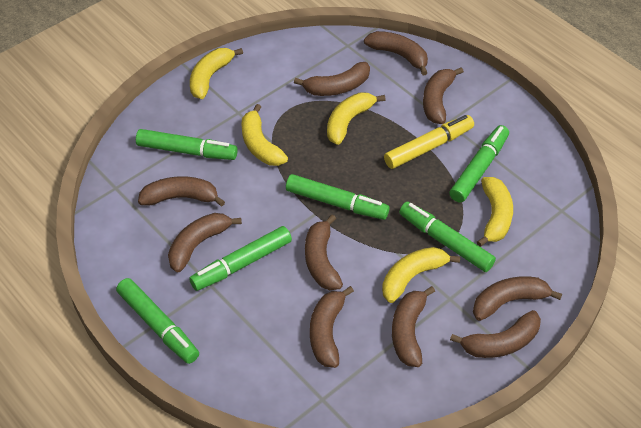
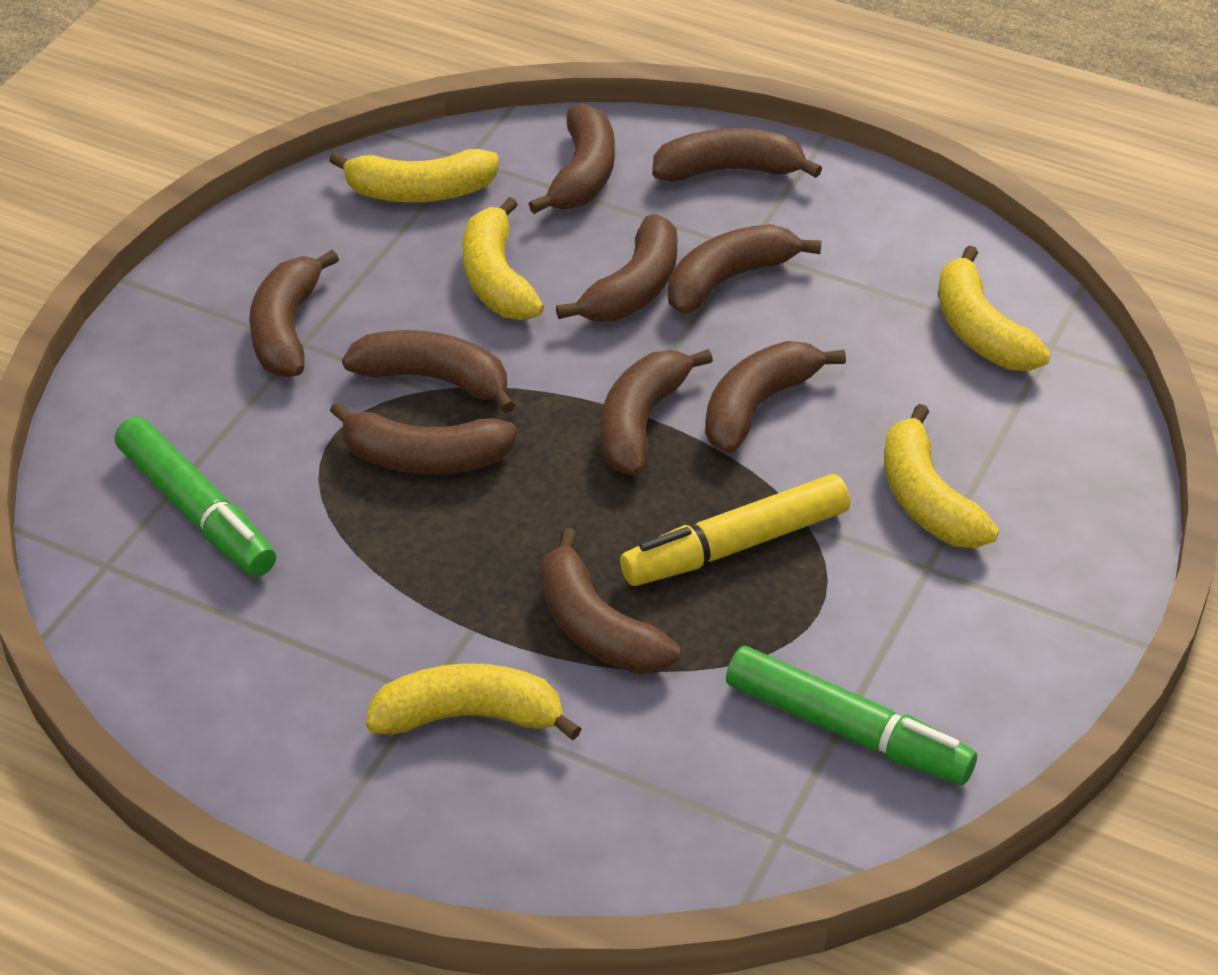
green marker: [116,278,199,364] [136,129,238,160] [189,226,292,291] [286,174,390,220] [399,202,496,272] [449,125,509,202] = 6 -> [115,417,276,577] [726,646,977,785] = 2

